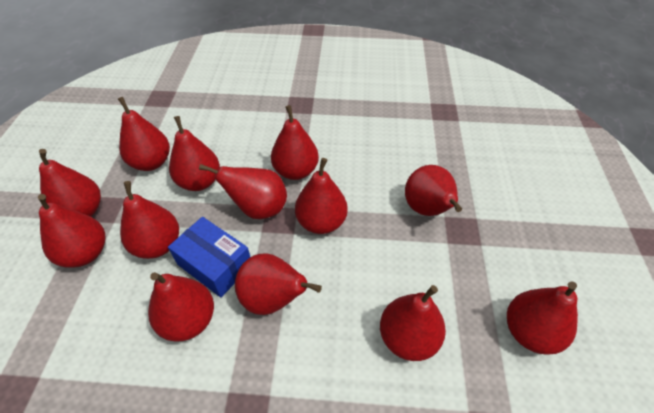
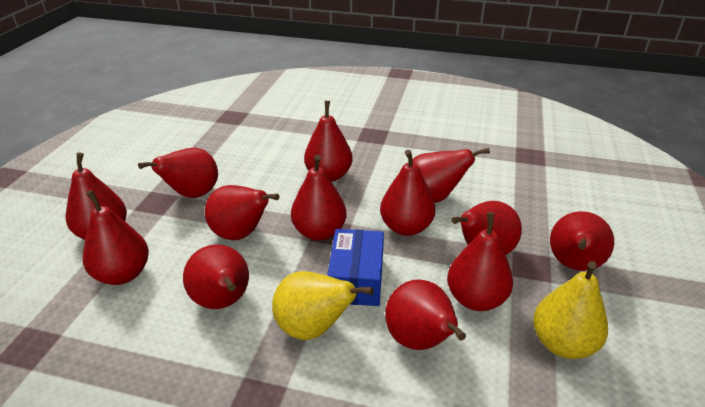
yellow pear: none = 0 -> [272,271,374,340] [533,261,608,359] = 2

